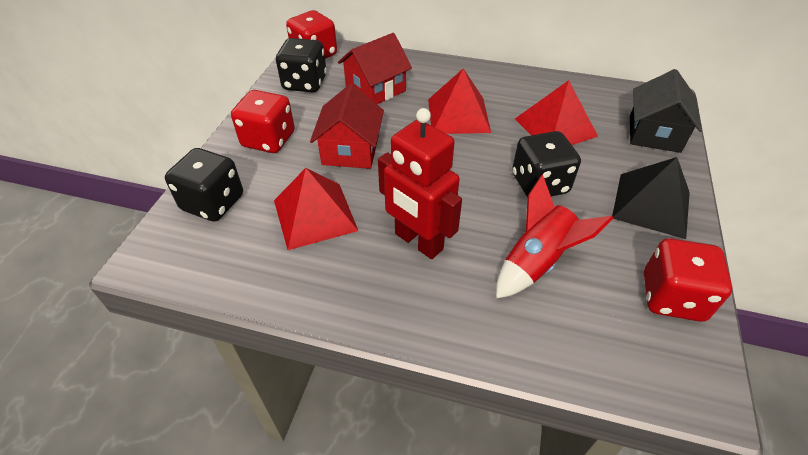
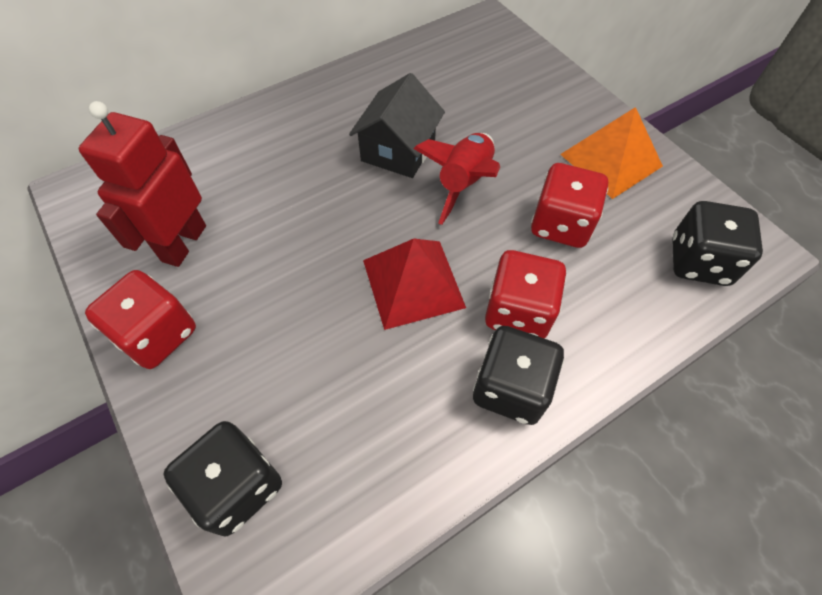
black pyramid: [612,157,690,239] = 1 -> none = 0
orange pyramid: none = 0 -> [560,107,663,199] = 1
red house: [310,84,384,169] [338,33,412,104] = 2 -> none = 0
red pyramid: [274,168,358,250] [428,69,491,134] [515,80,598,145] = 3 -> [363,239,466,330] = 1

